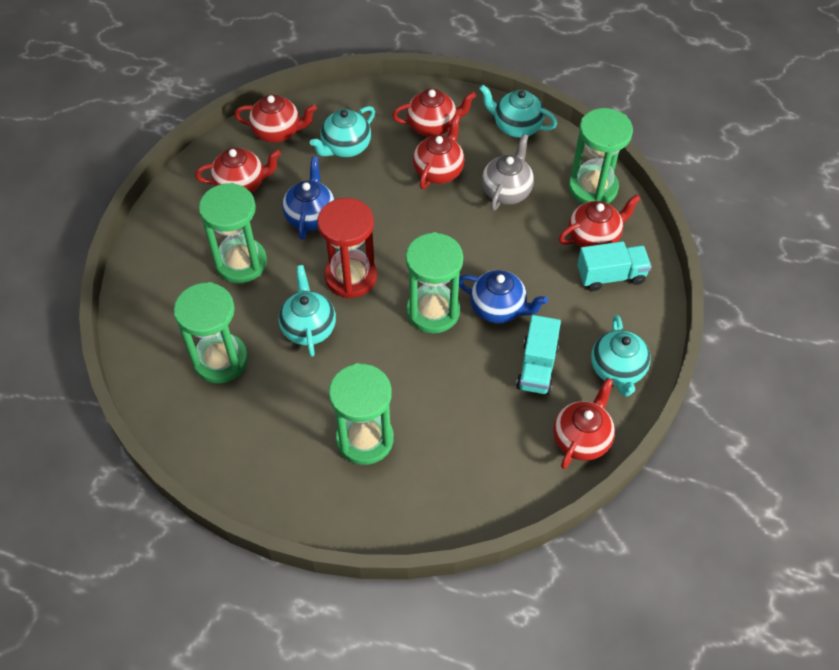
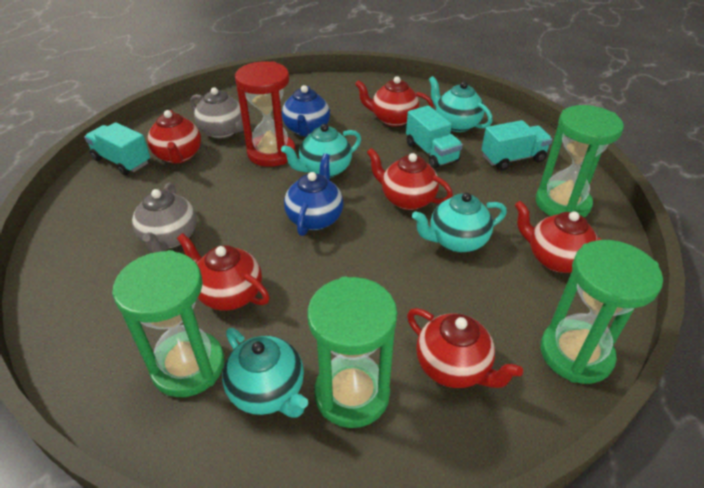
green hourglass: [174,282,248,383] [199,183,267,283] [329,363,394,465] [406,232,463,333] [569,108,633,204] = 5 -> [112,250,225,397] [307,277,397,428] [536,105,624,217] [540,240,663,384] = 4
grey teapot: [482,134,534,211] = 1 -> [132,182,197,253] [190,87,250,139] = 2
turquoise truck: [516,315,561,395] [577,241,652,291] = 2 -> [84,122,150,175] [406,105,463,168] [481,120,552,170] = 3

